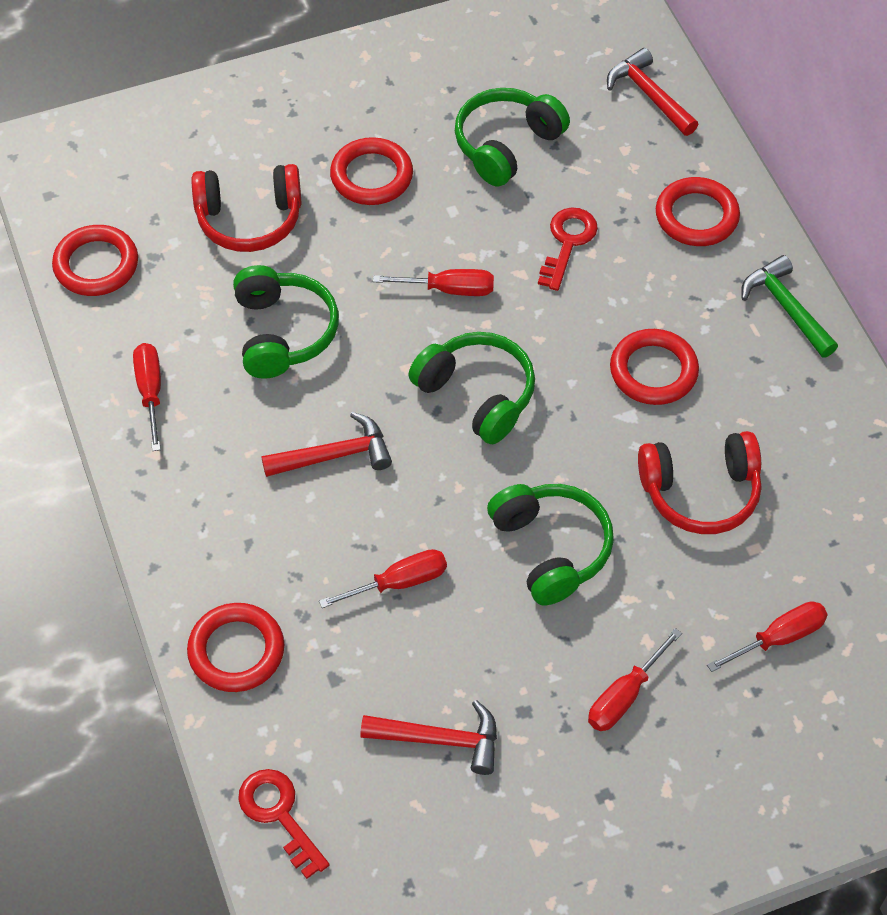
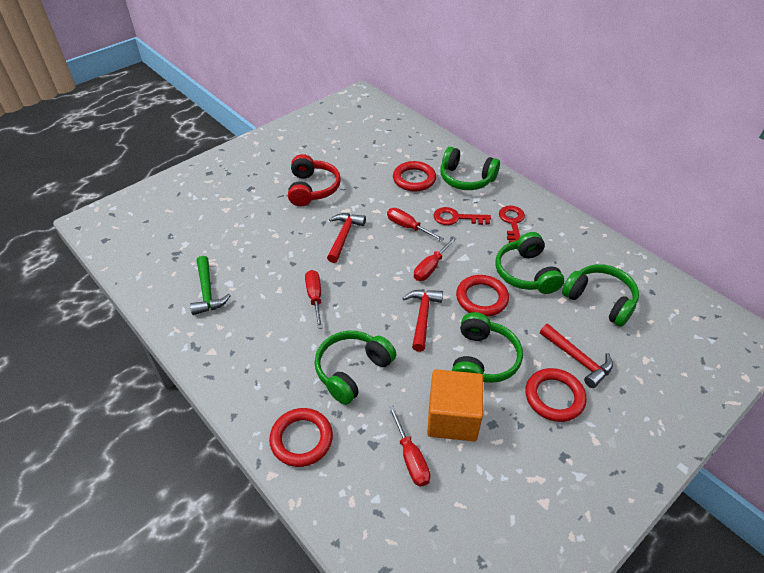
green headphones: [233,265,339,379] [409,332,535,444] [455,88,570,186] [487,484,614,605] = 4 -> [315,331,396,405] [440,147,500,190] [452,312,523,383] [495,232,564,294] [562,264,639,327] = 5
orange cube: none = 0 -> [427,369,483,441] = 1
red headphones: [192,164,302,252] [638,431,761,534] = 2 -> [288,154,341,206] = 1
red ring: [52,225,138,296] [187,603,284,692] [330,137,413,205] [610,329,699,405] [656,177,740,246] = 5 -> [269,408,333,467] [393,161,436,191] [456,275,509,317] [525,368,587,422] = 4
red screwdriver: [133,343,161,451] [319,549,447,608] [373,269,494,296] [588,628,682,731] [707,601,828,672] = 5 -> [305,270,323,329] [387,208,444,241] [388,406,430,487] [414,237,457,281] = 4

